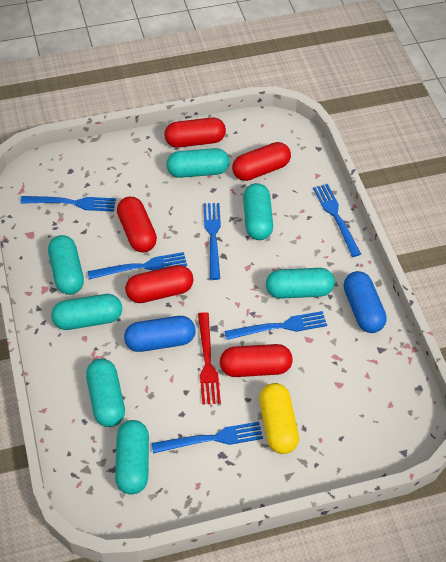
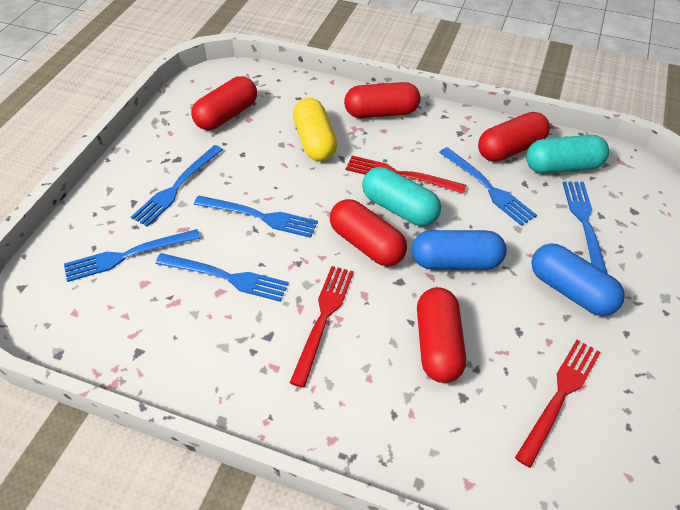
red fork: [198,312,221,405] = 1 -> [290,266,354,388] [346,156,466,194] [515,340,601,468] = 3
turquoise capsule: [48,235,84,295] [51,294,122,330] [86,359,125,427] [115,420,149,495] [166,148,230,178] [243,183,273,240] [266,268,335,299] = 7 -> [362,167,441,226] [526,135,609,174] = 2

